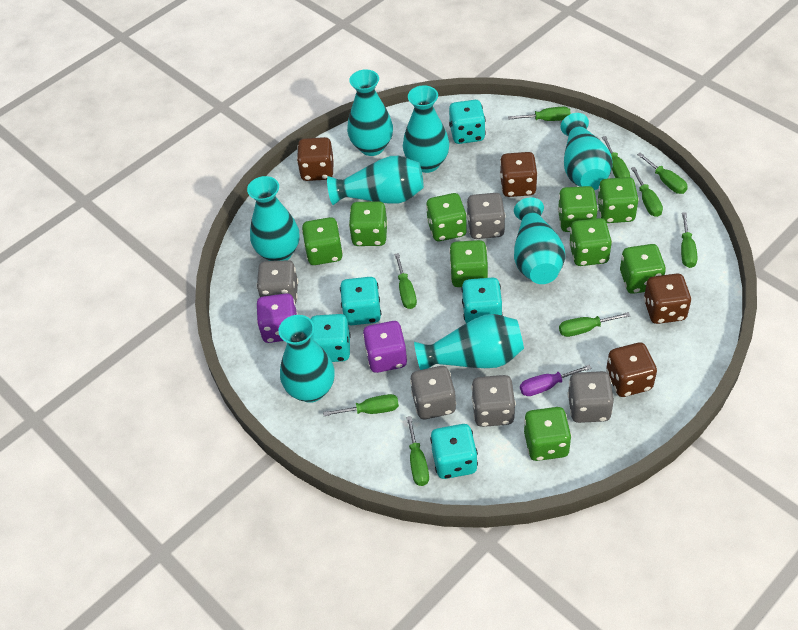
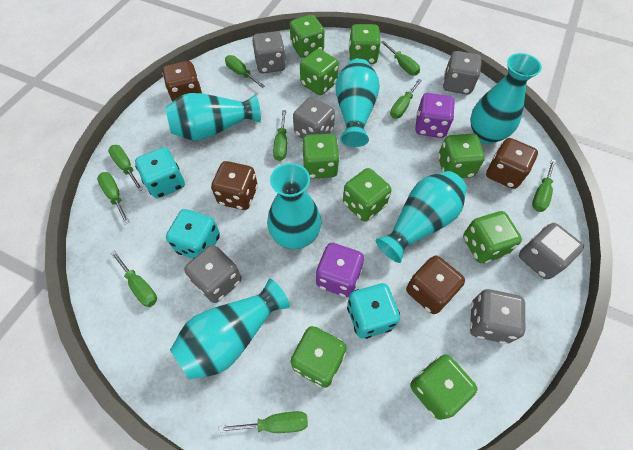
grey dice: [256,260,298,304] [410,366,456,419] [467,193,506,239] [471,375,516,427] [568,371,614,423] = 5 -> [184,245,241,303] [252,31,286,74] [293,97,335,139] [443,51,482,95] [470,289,526,344] [519,223,584,279] = 6
purple screwdriver: [520,365,592,396] = 1 -> none = 0
turquoise dice: [311,314,351,362] [340,277,381,325] [430,424,478,479] [449,100,486,144] [462,277,503,323] = 5 -> [135,147,185,198] [166,209,220,259] [347,283,400,339] = 3
turquoise vase: [247,176,299,261] [279,315,334,403] [327,156,424,205] [347,69,393,156] [403,85,450,173] [414,314,524,370] [514,197,565,284] [561,113,613,190] = 8 -> [165,93,261,140] [170,279,290,380] [267,163,321,249] [335,59,380,147] [376,171,467,263] [470,53,542,144] = 6

